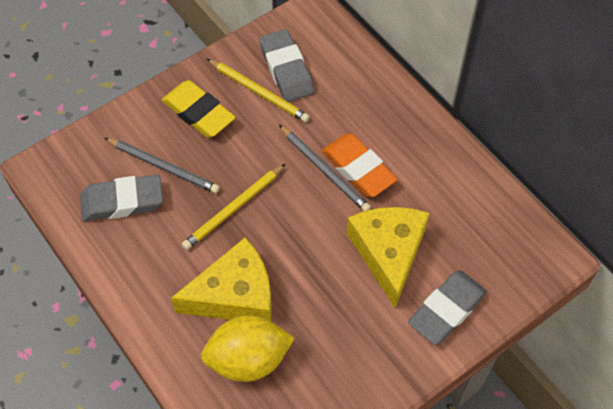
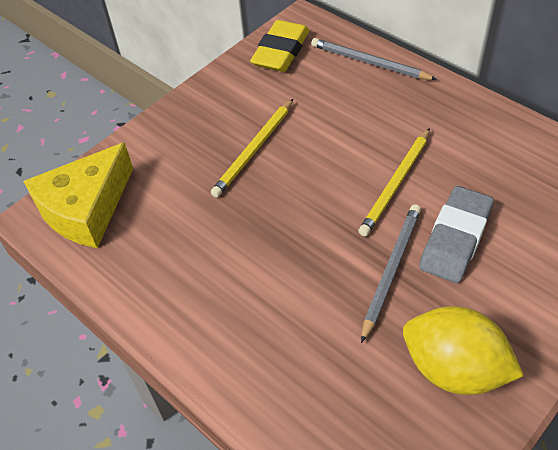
grey eraser: [80,174,163,221] [259,29,314,102] [408,270,487,345] = 3 -> [419,186,494,283] = 1
orange eraser: [322,134,398,197] = 1 -> none = 0
yellow cheese: [171,237,272,321] [346,207,429,308] = 2 -> [23,142,133,248] = 1

